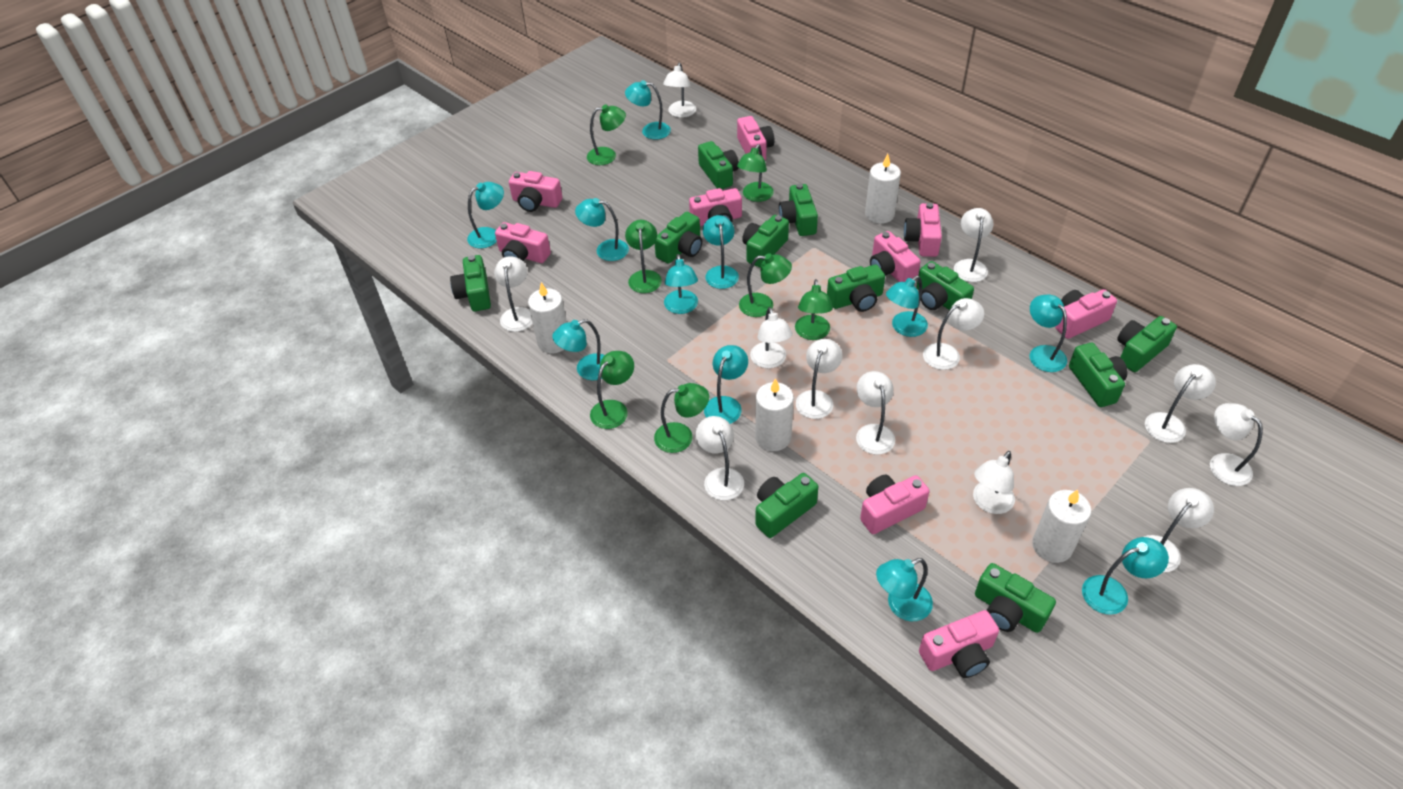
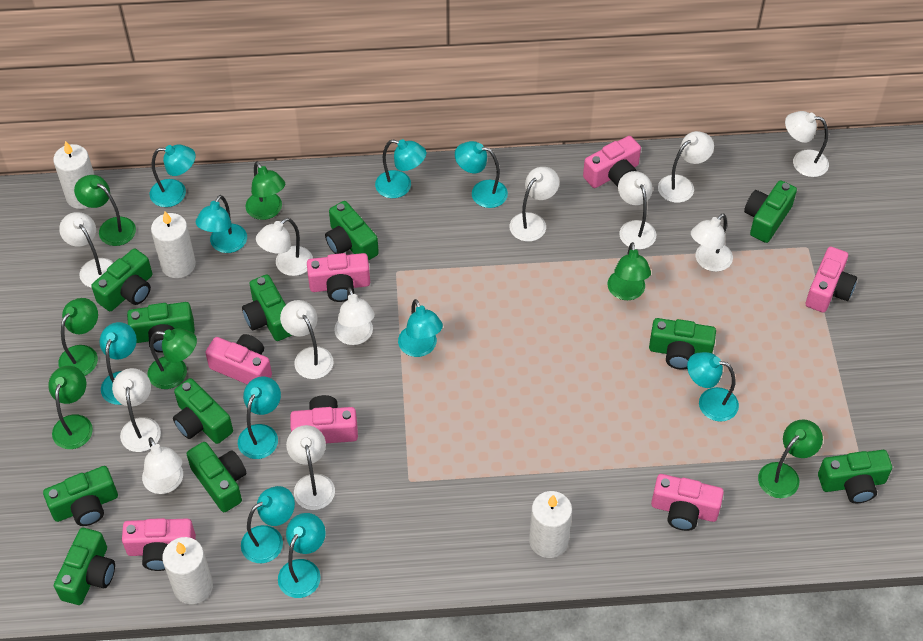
pink camera: [495,222,551,263] [509,171,562,212] [689,188,742,226] [737,116,775,160] [860,475,930,534] [870,231,921,282] [904,203,942,257] [919,610,999,678] [1055,289,1117,339] = 9 -> [122,518,196,571] [205,334,272,384] [290,395,358,443] [307,253,370,302] [583,136,641,188] [651,474,724,531] [806,247,857,313] = 7
turquoise lamp: [467,182,504,248] [552,319,605,380] [575,198,629,261] [625,80,671,140] [664,254,698,314] [703,215,739,289] [704,345,748,424] [876,558,933,621] [886,276,928,337] [1030,295,1067,372] [1082,537,1169,615] = 11 -> [99,322,137,405] [150,144,196,207] [196,195,247,253] [238,377,281,459] [241,486,295,563] [278,513,326,598] [375,139,426,198] [398,299,443,357] [455,141,508,208] [687,352,739,422] = 10

